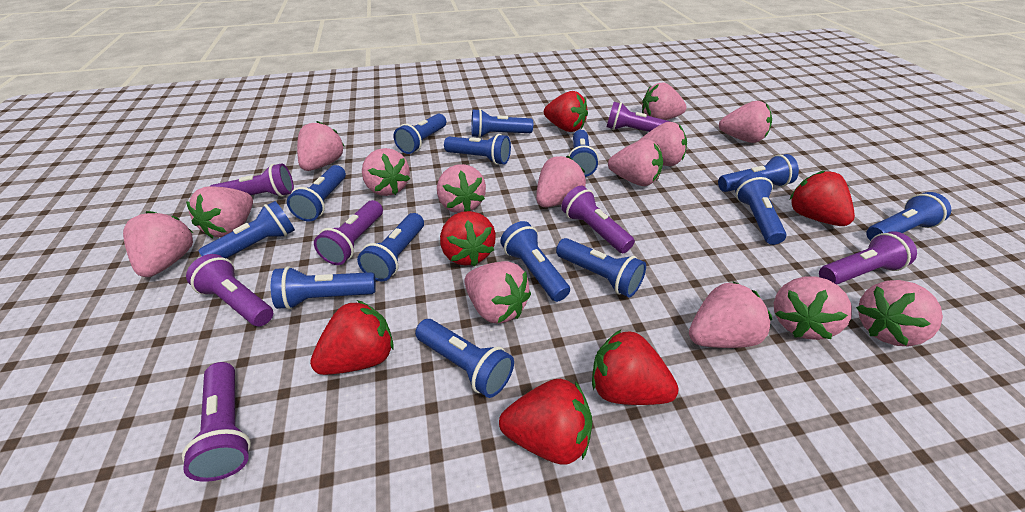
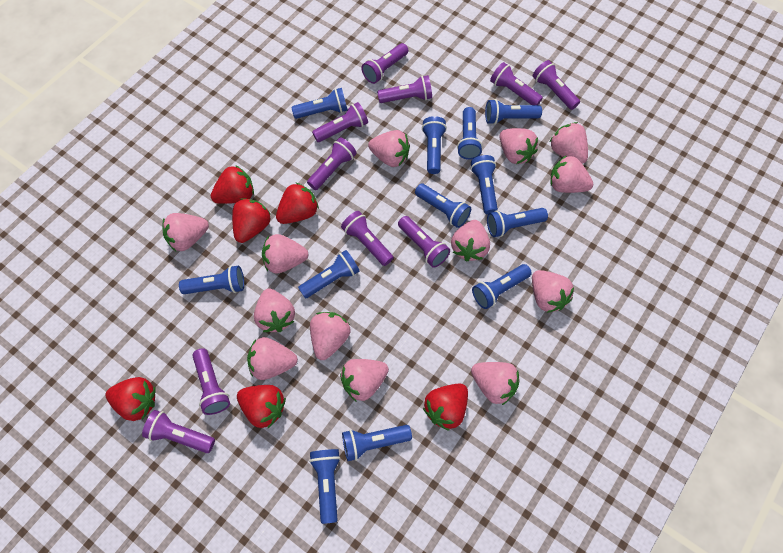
blue flashlight: [198,201,295,259] [271,266,376,310] [287,165,346,221] [357,213,424,281] [394,114,446,154] [415,319,514,398] [444,134,511,165] [472,109,533,138] [500,221,570,302] [556,238,646,298] [568,130,599,177] [718,154,799,192] [735,172,787,245] [866,192,951,241] = 14 -> [179,265,244,294] [291,88,348,119] [298,250,360,298] [309,449,341,524] [342,425,412,461] [415,183,471,228] [422,116,447,174] [457,107,483,160] [471,155,498,214] [472,264,532,309] [485,99,542,125] [487,208,548,237] = 12
pink strawberry: [123,211,193,277] [186,186,253,239] [297,121,344,171] [362,148,410,196] [437,164,486,213] [464,261,531,324] [536,156,586,207] [608,139,663,186] [640,122,687,166] [642,82,687,120] [689,281,773,348] [719,101,772,143] [774,276,852,340] [856,280,943,346] = 14 -> [163,213,209,251] [247,337,298,380] [254,289,295,332] [262,234,309,273] [310,312,351,360] [340,359,389,401] [368,130,410,167] [451,220,490,262] [471,362,520,405] [499,128,538,164] [532,270,574,313] [550,122,588,164] [550,155,593,193] = 13
purple flashlight: [182,362,251,482] [186,254,273,326] [211,163,294,197] [314,200,383,265] [561,186,635,253] [607,102,670,132] [819,231,917,284] = 7 -> [142,410,215,453] [192,348,230,415] [307,137,357,190] [312,102,368,142] [341,211,394,266] [361,43,409,84] [377,75,432,103] [398,216,450,268] [490,62,543,105] [533,60,580,110] = 10

